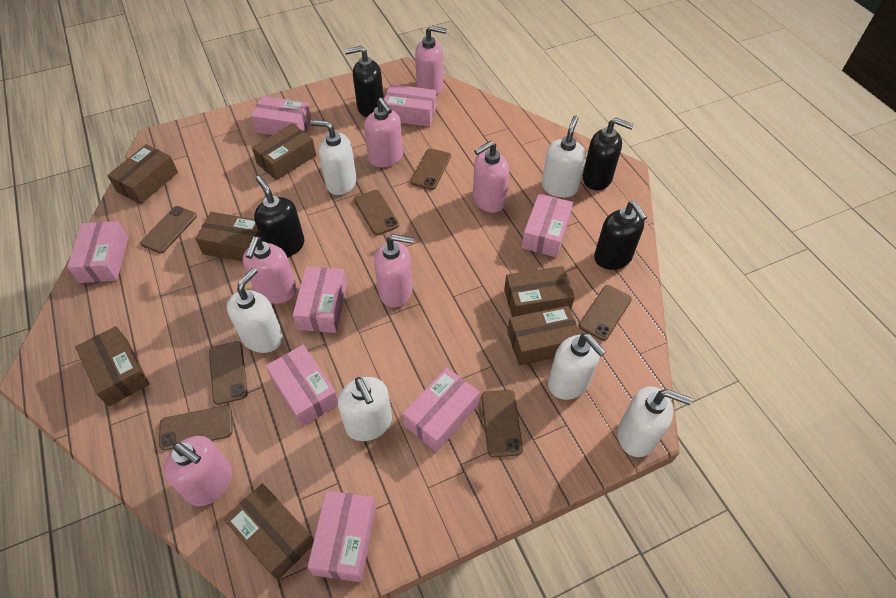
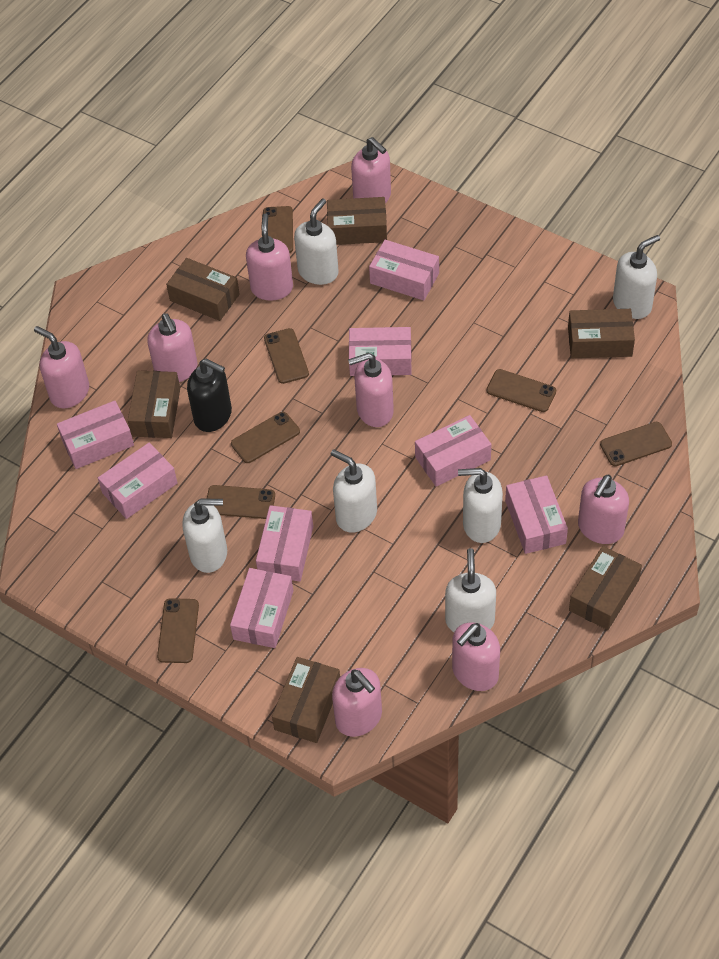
black soap dispenser: [254,176,304,257] [345,46,384,118] [583,118,634,190] [594,201,647,270] = 4 -> [187,359,232,432] = 1
brown box: [75,326,149,406] [107,144,178,204] [195,212,262,262] [223,483,314,580] [252,123,316,180] [504,266,575,317] [507,306,581,366] = 7 -> [128,371,180,438] [166,258,240,321] [272,657,340,743] [327,197,387,245] [568,309,635,358] [569,546,642,630] = 6
pink soap dispenser: [164,436,232,506] [243,236,297,304] [364,98,403,167] [374,234,414,307] [415,25,447,95] [473,141,509,213] = 6 -> [34,326,89,408] [147,313,197,382] [246,213,293,301] [332,668,382,737] [348,353,394,427] [351,137,391,203] [452,623,500,691] [578,475,629,544] = 8

